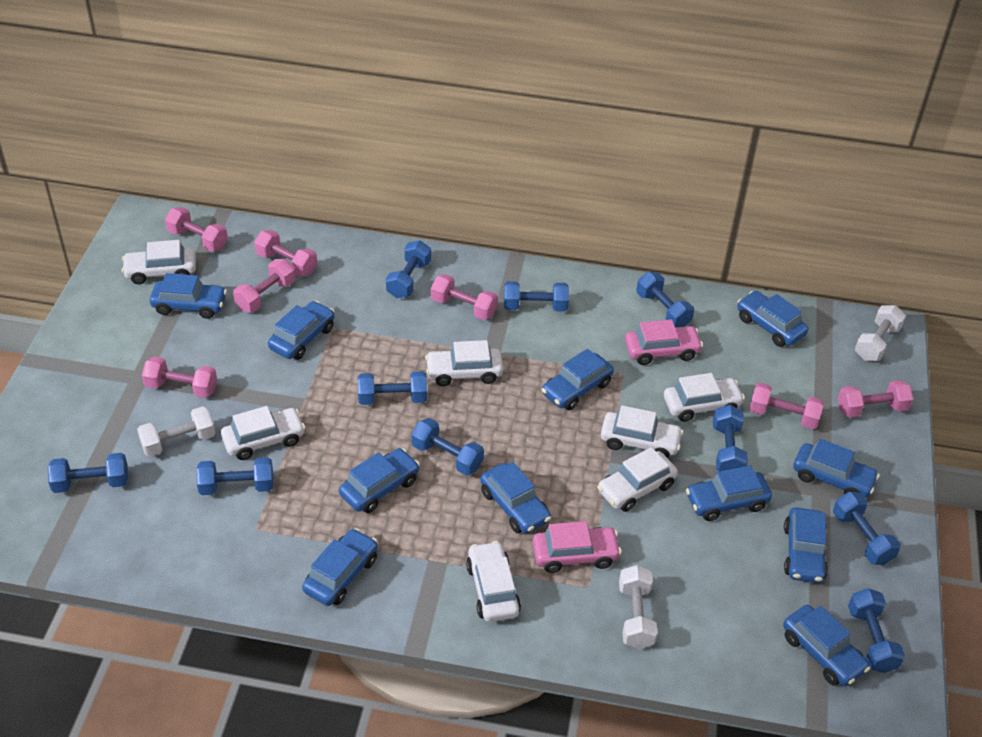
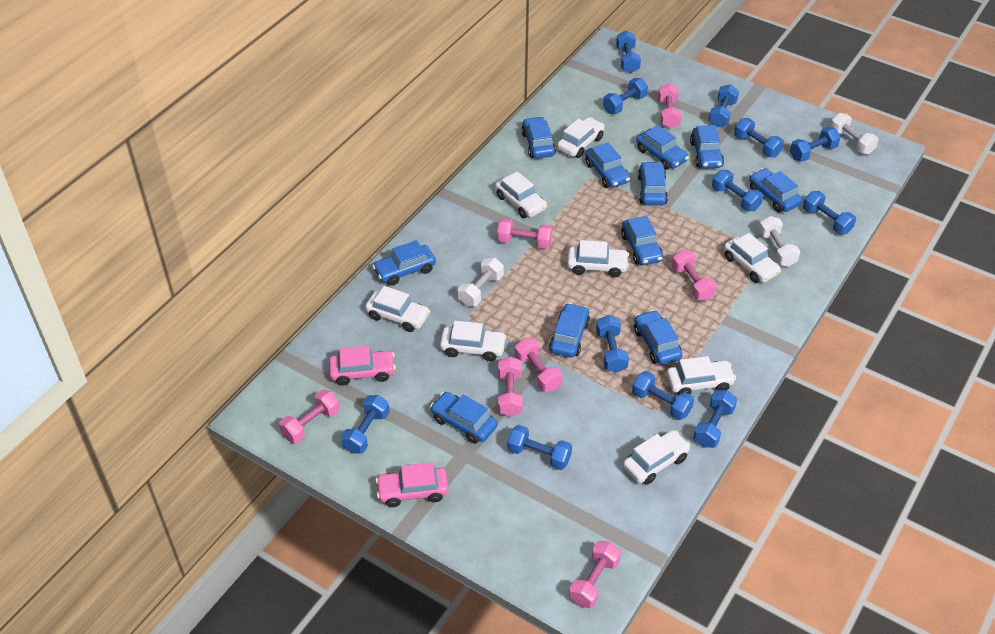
blue dumbbell: [48,453,128,493] [196,457,273,495] [358,371,427,405] [386,240,431,298] [411,418,484,475] [504,281,569,312] [636,272,694,328] [713,405,748,471] [833,492,901,565] [848,588,905,673] = 10 -> [341,395,389,454] [507,425,572,470] [596,315,629,373] [603,78,648,114] [616,31,641,73] [632,371,694,420] [693,390,737,448] [709,84,739,128] [712,170,763,212] [734,118,784,157] [790,127,841,162] [803,191,856,234] = 12
white car: [122,240,196,284] [221,406,305,460] [425,340,503,386] [466,541,521,622] [597,447,678,512] [601,405,683,458] [664,373,745,422] = 7 -> [365,286,430,332] [440,321,507,361] [495,171,547,218] [557,117,605,158] [567,240,629,277] [623,430,691,485] [667,356,736,395] [724,233,781,283] = 8

